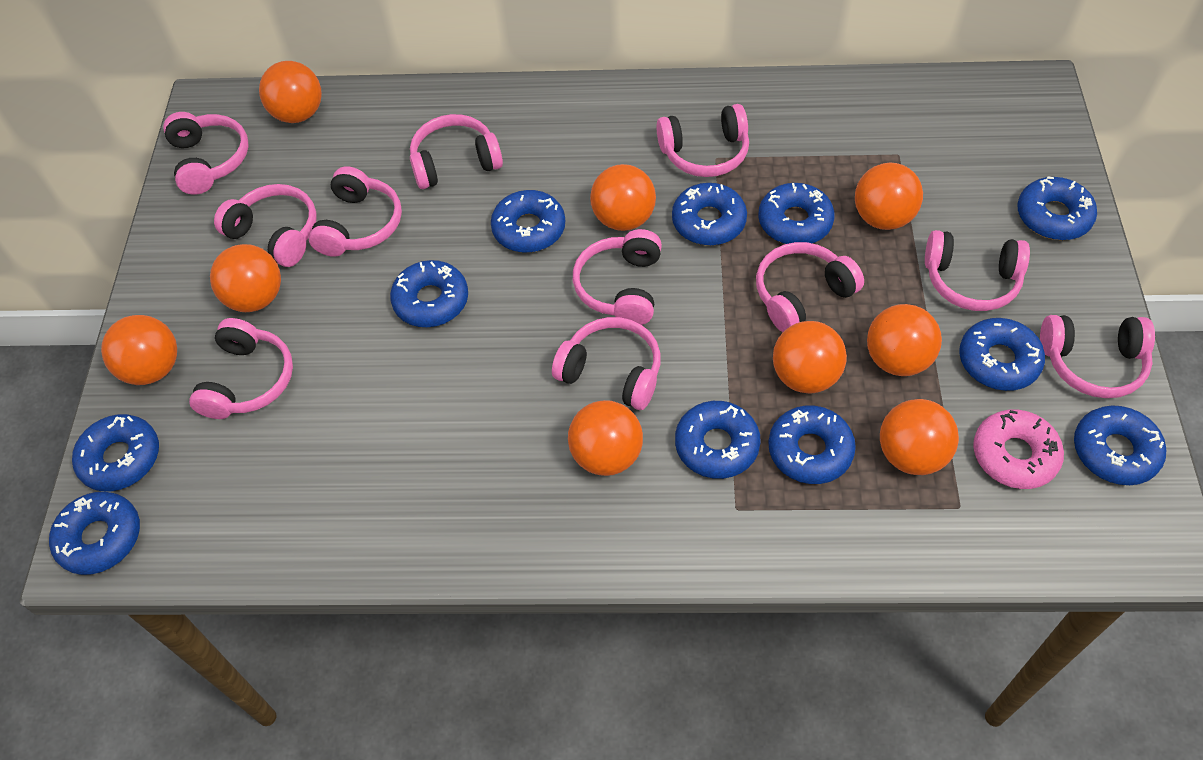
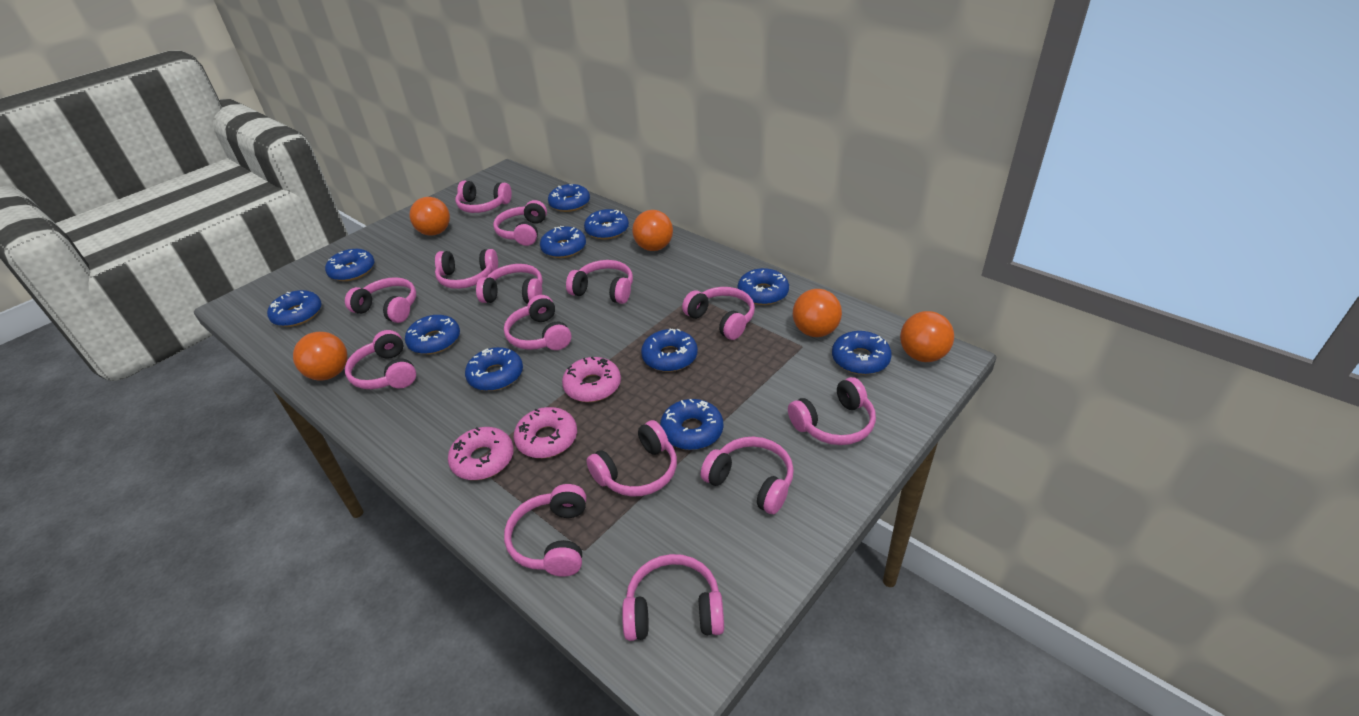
orange ball: [101,315,177,385] [210,244,281,312] [259,61,322,123] [568,400,643,476] [590,164,656,231] [773,321,847,394] [855,163,923,230] [867,304,942,376] [880,399,959,475] = 9 -> [293,332,348,380] [409,197,450,236] [632,210,673,251] [793,289,842,337] [900,311,954,362] = 5
pink donut: [973,409,1064,489] = 1 -> [448,427,514,480] [514,407,577,458] [562,357,621,402] = 3
pink headphones: [163,112,249,195] [189,318,293,419] [214,184,317,267] [309,166,402,257] [410,114,503,189] [552,317,661,410] [573,229,662,325] [656,104,749,177] [756,242,864,332] [925,230,1030,311] [1040,315,1155,398] = 11 -> [345,277,416,323] [345,330,416,389] [435,249,498,289] [455,181,512,213] [476,264,543,304] [493,200,547,246] [504,295,571,350] [504,484,586,577] [566,260,633,304] [586,420,677,497] [622,554,724,641] [682,287,755,340] [701,437,794,514] [788,377,876,445] = 14

